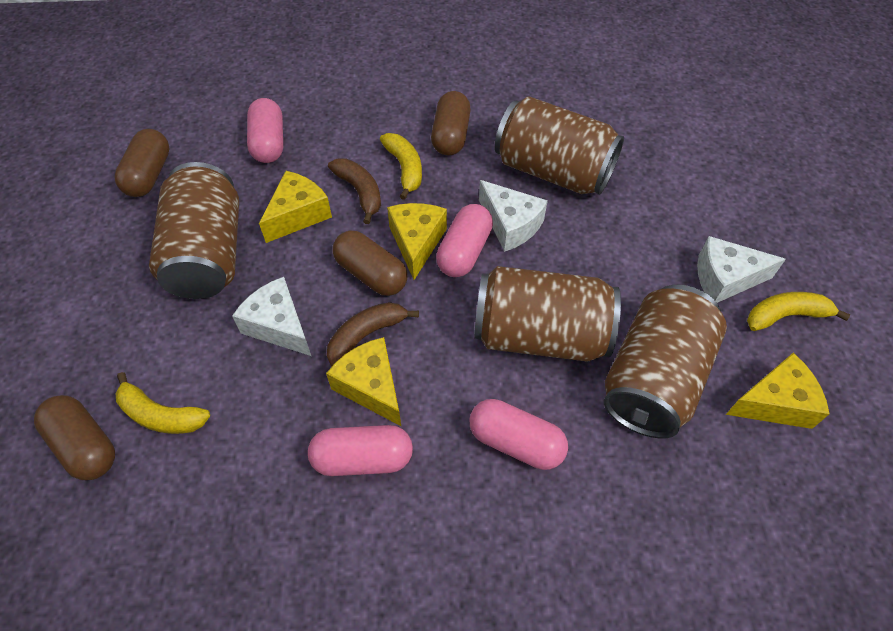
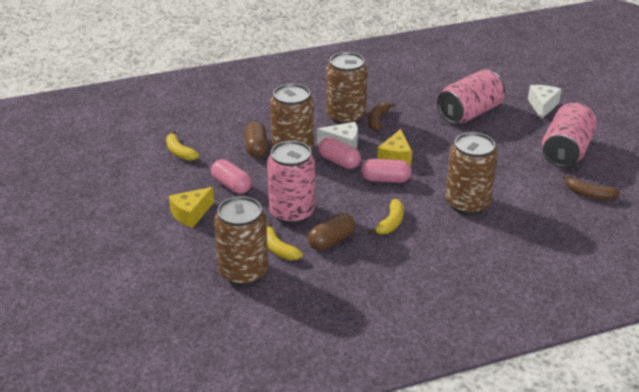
brown capsule: [34,395,115,480] [114,129,170,197] [333,231,407,296] [431,91,471,155] = 4 -> [245,121,268,157] [308,213,355,250] = 2
pink can: none = 0 -> [267,141,315,224] [437,69,505,124] [542,103,597,167] = 3
pink capsule: [247,98,283,163] [308,425,413,476] [436,204,493,277] [470,399,568,470] = 4 -> [211,159,252,194] [318,137,361,169] [361,159,411,183] = 3
white cheese: [232,277,311,356] [479,180,548,252] [697,236,786,303] = 3 -> [317,122,358,149] [528,85,562,119] = 2
yellow cheese: [259,171,332,243] [326,337,401,426] [387,203,447,280] [726,353,830,429] = 4 -> [169,187,214,228] [377,129,412,166] = 2

